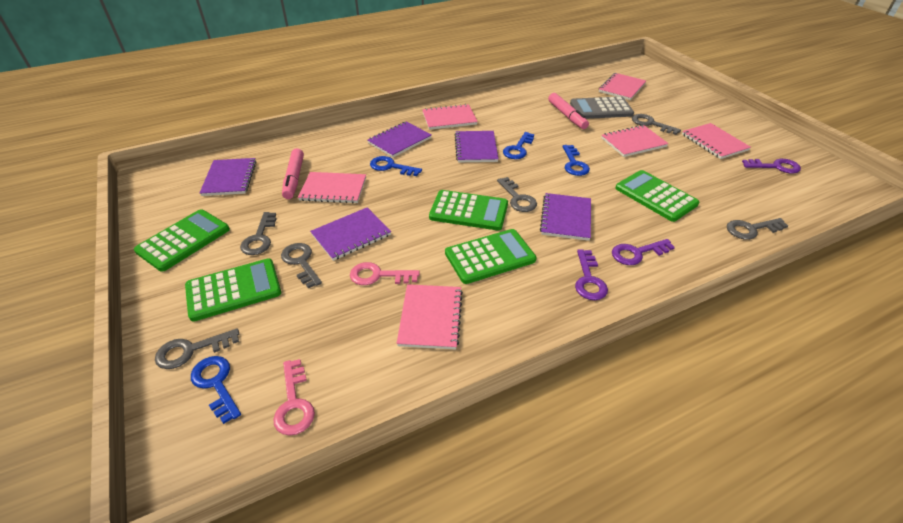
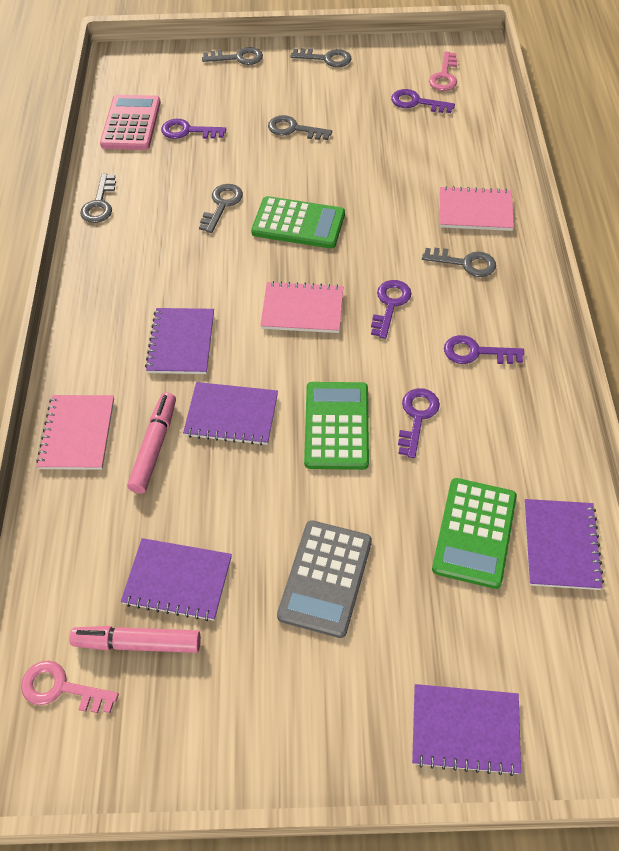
blue key: [191,356,241,424] [370,156,422,176] [503,132,534,159] [563,145,590,176] = 4 -> none = 0
green calculator: [134,209,230,272] [185,258,281,322] [429,190,508,231] [445,229,536,284] [615,170,699,222] = 5 -> [251,196,345,249] [304,382,369,470] [432,478,517,589] = 3
pink calculator: none = 0 -> [100,95,161,150] = 1
pink notebook: [298,172,366,203] [397,284,463,350] [422,104,478,130] [599,73,646,100] [601,125,669,157] [682,123,751,159] = 6 -> [36,395,114,470] [260,281,343,333] [440,186,514,231] = 3
purple key: [575,249,608,300] [612,239,675,265] [742,159,801,173] = 3 -> [161,119,226,139] [371,280,411,339] [391,89,455,113] [398,388,440,458] [444,335,524,364] = 5

